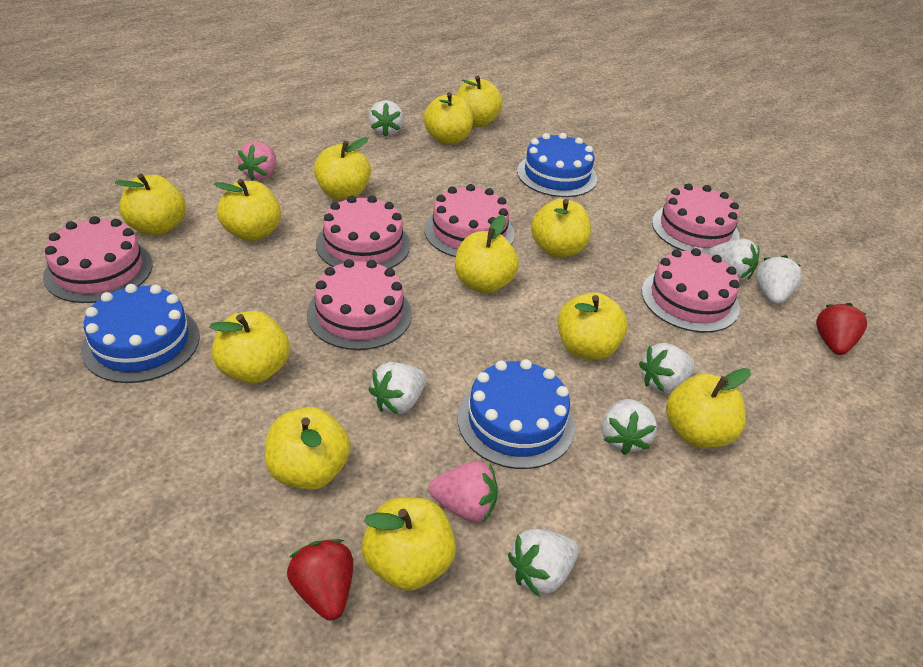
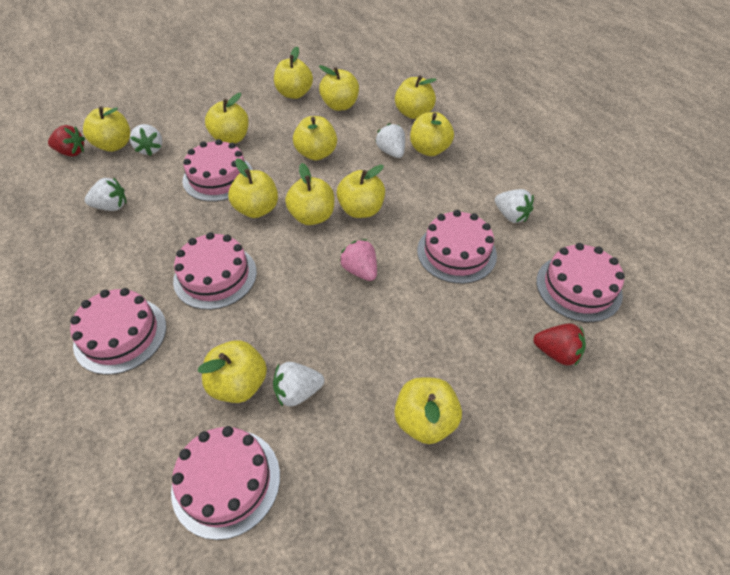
blue cake: [81,284,200,383] [458,359,575,469] [517,133,597,197] = 3 -> none = 0
pink strawberry: [238,141,276,181] [429,461,498,522] = 2 -> [340,239,377,281] = 1
white strawberry: [368,362,426,414] [369,100,404,137] [508,529,579,596] [602,399,657,455] [639,343,695,393] [709,239,759,280] [756,255,802,304] = 7 -> [85,177,126,211] [130,124,162,156] [273,362,324,407] [376,123,405,158] [495,189,534,223] = 5

